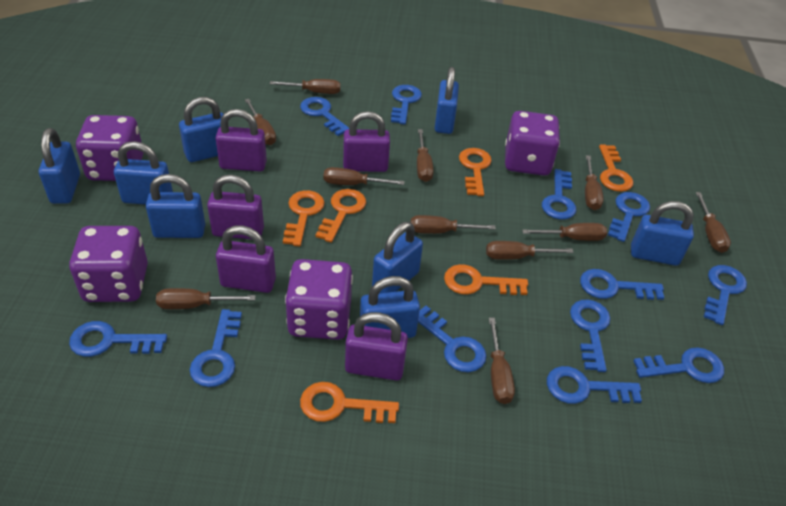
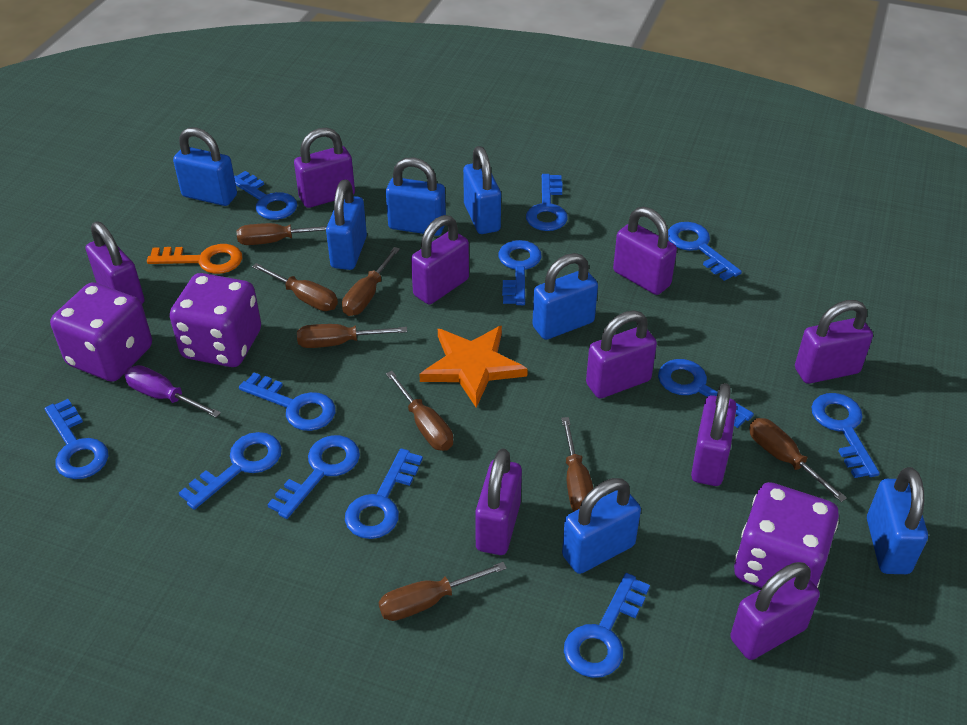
blue padlock: [39,128,80,204] [114,141,173,205] [146,174,205,238] [179,97,223,162] [360,276,420,338] [372,222,423,293] [435,67,459,134] [631,201,694,266] = 8 -> [173,127,237,206] [326,180,367,270] [386,158,446,236] [463,146,501,234] [532,253,598,340] [562,478,641,574] [867,467,928,574] = 7
brown screwdriver: [156,288,256,309] [245,99,276,145] [270,79,341,94] [323,167,405,185] [410,215,496,234] [417,129,434,182] [486,241,574,260] [489,318,515,404] [522,223,607,241] [585,155,604,210] [696,192,731,253] = 11 -> [237,223,327,245] [252,263,338,311] [297,324,407,348] [342,247,400,316] [379,562,507,621] [386,371,453,451] [561,417,593,512] [749,418,847,502] = 8
orange key: [283,190,325,247] [300,382,399,423] [315,189,366,243] [444,264,528,295] [459,148,492,196] [599,144,633,192] = 6 -> [147,244,242,274] = 1
orange star: none = 0 -> [419,326,528,408] = 1
purple dice: [69,226,148,302] [76,115,143,181] [285,259,353,340] [505,111,560,176] = 4 -> [50,282,152,382] [170,273,261,367] [734,482,839,588] = 3
purple padlock: [207,175,264,239] [216,109,267,171] [216,225,276,293] [343,111,390,172] [345,312,408,381] = 5 -> [86,222,145,304] [294,128,355,208] [411,215,469,305] [475,448,522,555] [586,310,657,398] [613,207,677,295] [691,383,737,486] [730,562,820,660] [795,300,873,384] = 9
purple screwdriver: none = 0 -> [124,365,221,418] = 1

